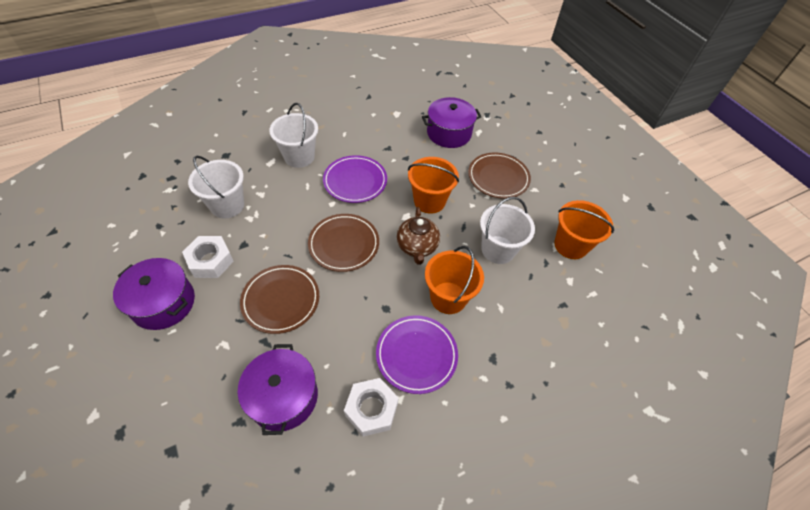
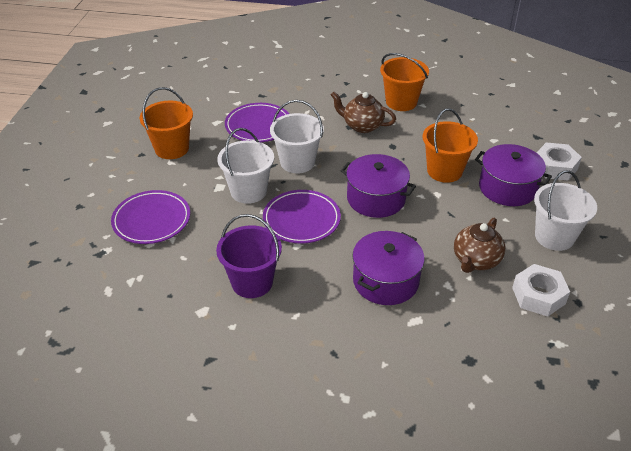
brown plate: [240,265,319,334] [308,214,379,272] [468,152,531,199] = 3 -> none = 0
brown teapot: [397,207,440,265] = 1 -> [331,91,396,133] [454,218,505,273] = 2
purple bucket: none = 0 -> [216,214,282,298] = 1
purple plate: [323,155,387,203] [376,315,458,394] = 2 -> [111,190,190,244] [225,103,289,142] [263,190,341,244] = 3

